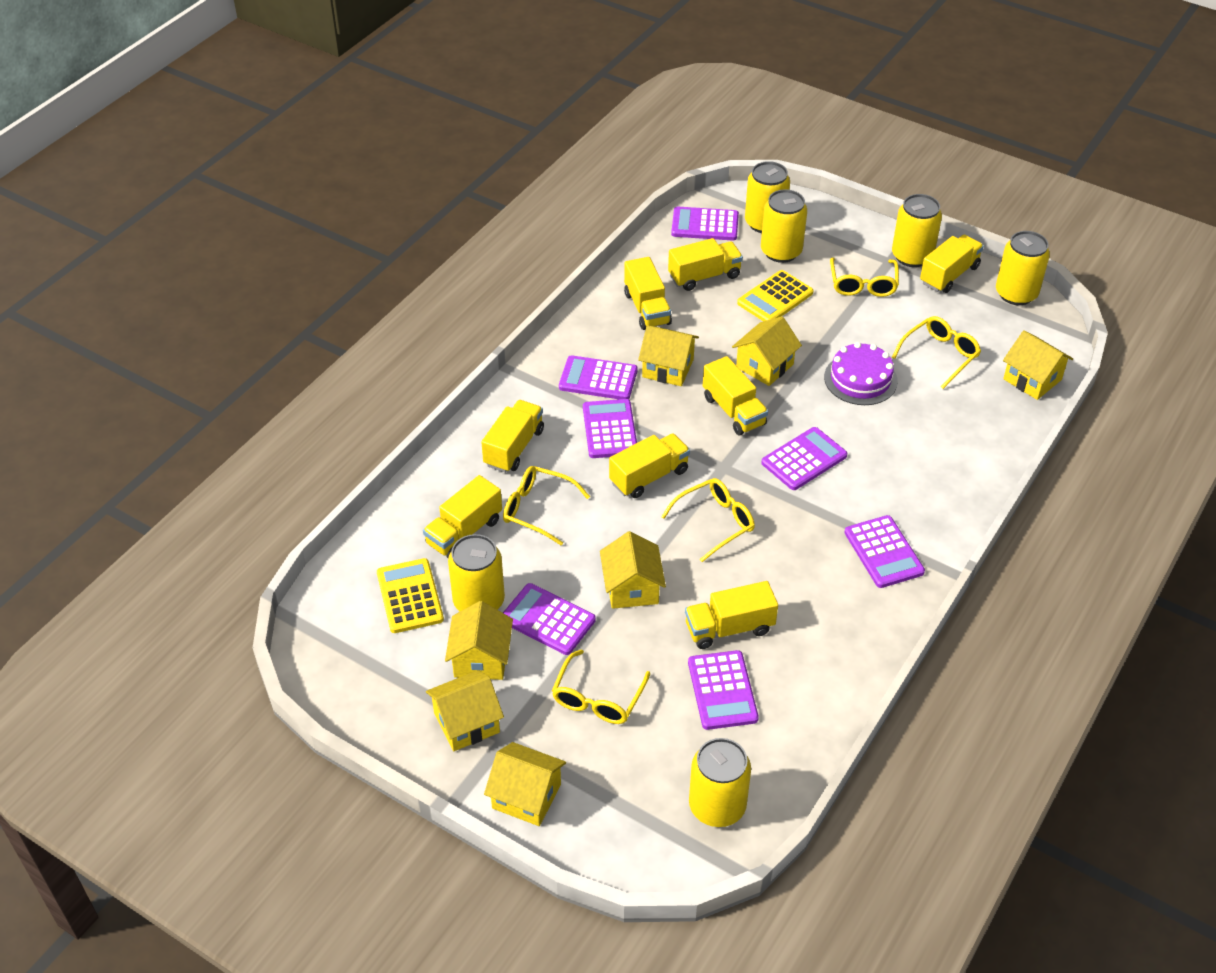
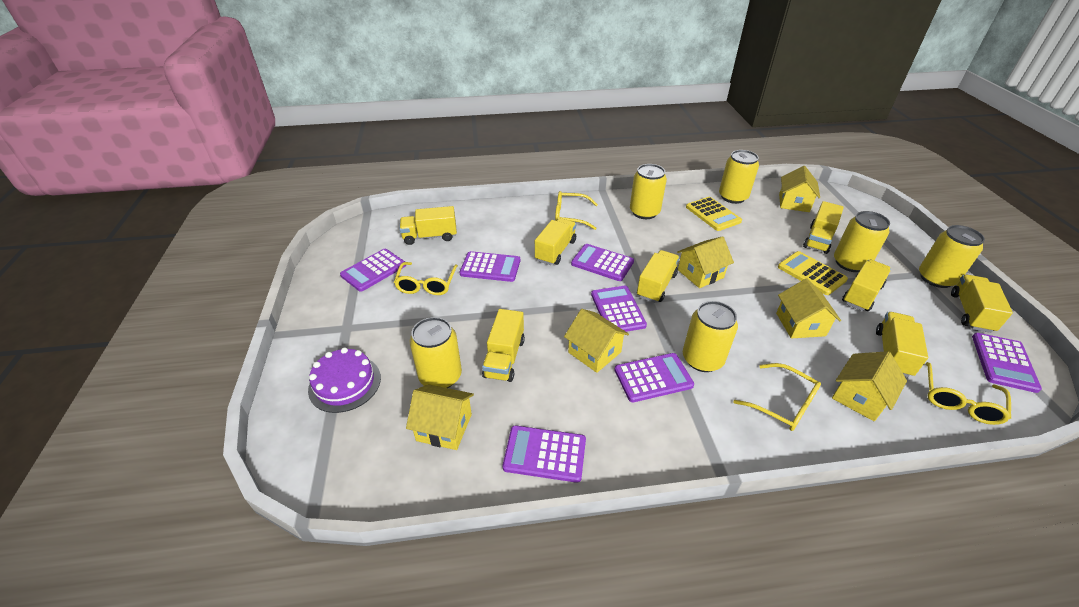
yellow glasses: [503,466,590,546] [552,649,650,724] [661,478,755,562] [830,258,899,297] [892,316,981,389] = 5 -> [394,262,458,295] [555,191,598,230] [734,363,821,431] [926,362,1011,425] = 4
yellow house: [426,670,504,751] [445,601,513,680] [484,742,566,826] [600,531,666,609] [638,325,699,386] [732,316,802,386] [1003,330,1073,400] = 7 -> [406,384,474,450] [564,309,629,373] [677,236,734,288] [776,279,841,338] [779,166,820,212] [832,351,907,421] = 6

